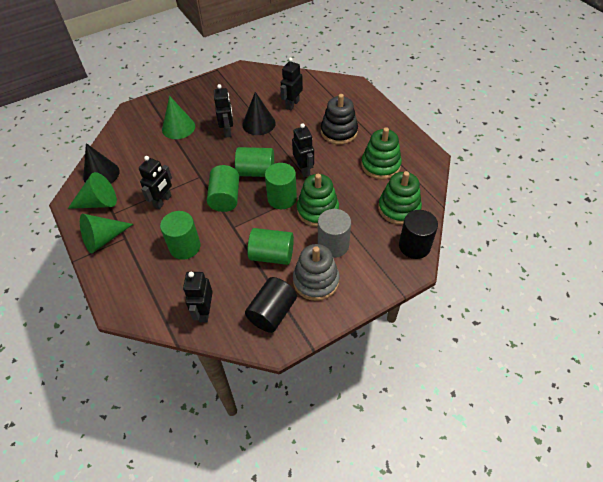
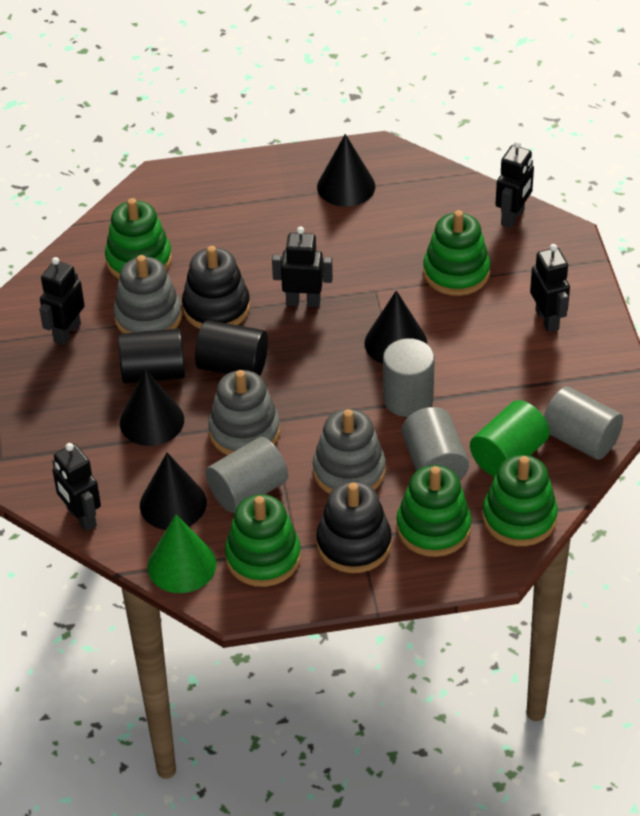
black cone: [83,143,120,184] [242,92,276,135] = 2 -> [120,369,184,446] [140,453,207,530] [317,134,375,207] [364,290,427,364] = 4
black stacking toy: [321,94,358,144] = 1 -> [182,246,250,329] [316,481,392,573] = 2
green cone: [68,172,117,209] [80,214,133,253] [162,96,195,139] = 3 -> [148,515,216,593] = 1
green cylinder: [160,211,201,260] [207,165,239,212] [235,147,274,177] [248,228,294,265] [265,163,297,209] = 5 -> [470,400,550,477] = 1
green stacking toy: [297,174,339,227] [361,127,402,180] [378,171,422,225] = 3 -> [105,198,172,279] [225,494,301,587] [396,465,471,557] [423,210,490,296] [483,455,558,546] = 5
grey cylinder: [318,209,351,258] = 1 -> [206,437,288,513] [383,338,435,417] [402,407,469,480] [544,386,623,460] = 4
grey stacking toy: [293,244,340,301] = 1 -> [113,255,182,333] [208,370,280,455] [313,409,386,494] = 3

